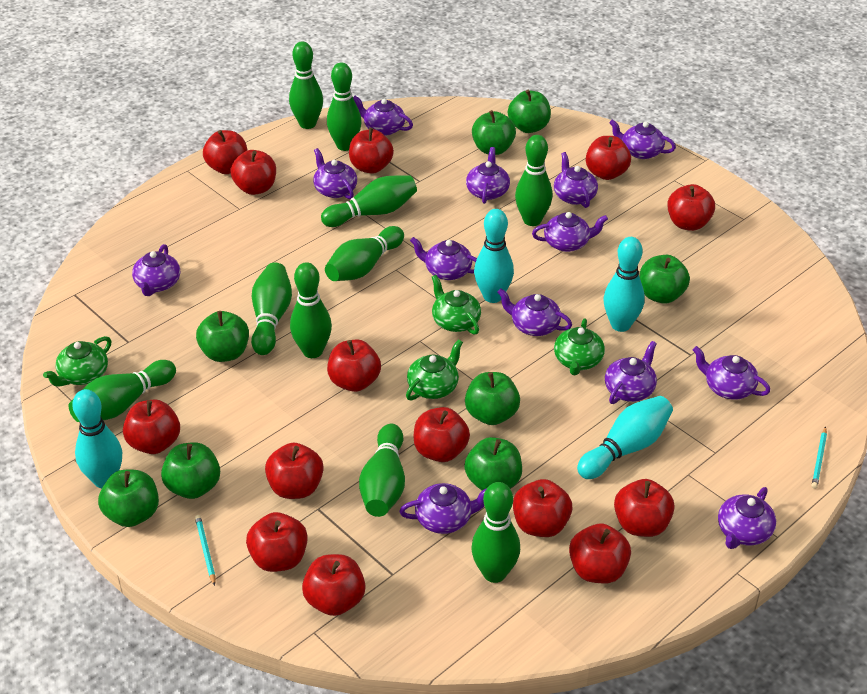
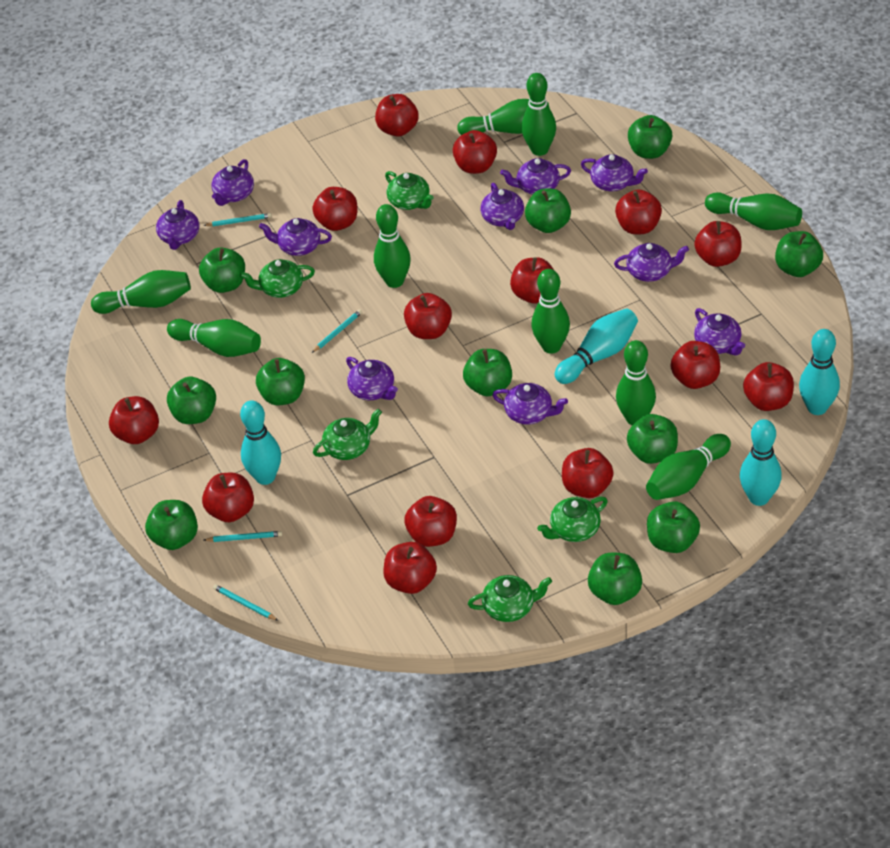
green apple: [98,470,159,527] [161,442,220,499] [196,311,249,362] [464,437,522,490] [465,372,520,425] [472,110,516,155] [508,90,551,133] [640,255,690,303] = 8 -> [145,500,198,550] [167,377,216,424] [199,248,245,293] [256,358,305,406] [463,349,512,396] [525,188,571,233] [588,553,642,605] [627,414,678,464] [628,115,672,159] [647,501,700,553] [775,231,823,277] = 11
green bowling pin: [69,360,176,422] [251,262,292,355] [289,41,323,129] [290,262,332,358] [321,175,417,227] [325,226,404,281] [327,62,362,151] [359,424,405,517] [471,482,520,583] [515,135,553,226] = 10 -> [91,270,191,314] [167,319,261,357] [374,204,411,288] [457,99,550,135] [521,73,556,156] [531,269,570,354] [616,340,656,425] [646,434,731,500] [705,192,802,230] = 9
green teapot: [43,336,111,387] [406,339,463,400] [432,275,481,335] [554,319,605,375] = 4 -> [240,259,315,298] [313,409,382,460] [385,171,434,210] [468,575,552,622] [537,497,608,542] = 5
purple teapot: [132,244,180,296] [313,148,357,199] [353,96,413,136] [399,483,487,534] [410,237,477,280] [466,147,510,204] [497,289,572,336] [532,212,608,252] [554,152,598,208] [605,341,657,404] [609,120,676,159] [693,346,770,400] [718,487,776,549] = 13 -> [156,200,199,250] [211,159,254,206] [259,218,332,256] [346,357,398,400] [480,183,524,230] [493,383,568,425] [500,158,571,195] [581,154,648,191] [614,243,689,282] [694,308,745,355] = 10
turquoise pencil: [195,515,216,586] [811,427,827,489] = 2 -> [203,213,272,226] [204,531,282,542] [213,584,279,621] [312,309,362,353] = 4

